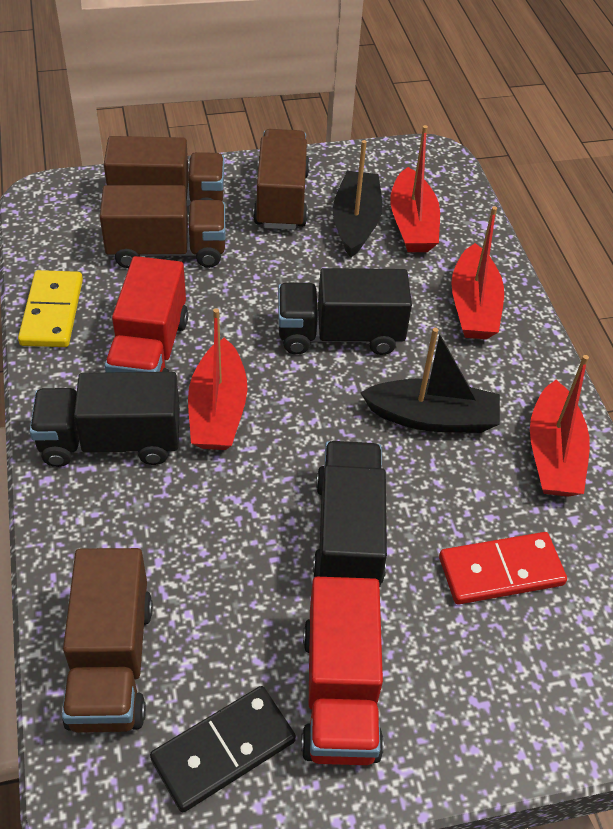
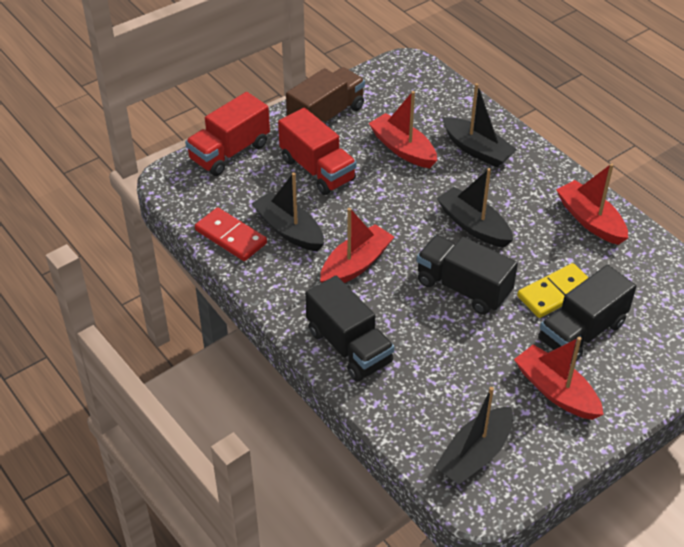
black boat: [333,140,382,258] [360,328,500,433] = 2 -> [252,172,324,251] [435,387,513,485] [437,168,513,248] [442,83,517,167] = 4
black domino: [150,686,296,812] = 1 -> none = 0
brown truck: [62,548,153,733] [100,185,225,268] [104,136,224,206] [253,129,310,230] = 4 -> [286,67,365,124] = 1

